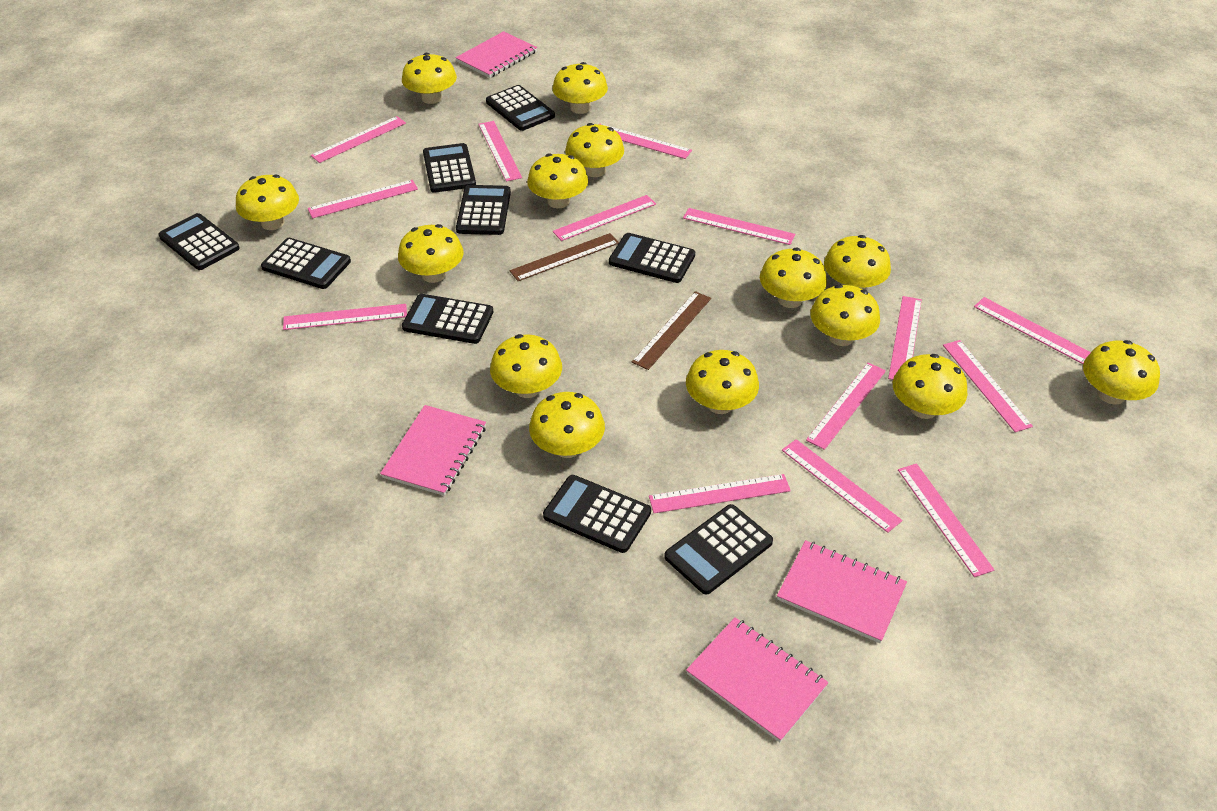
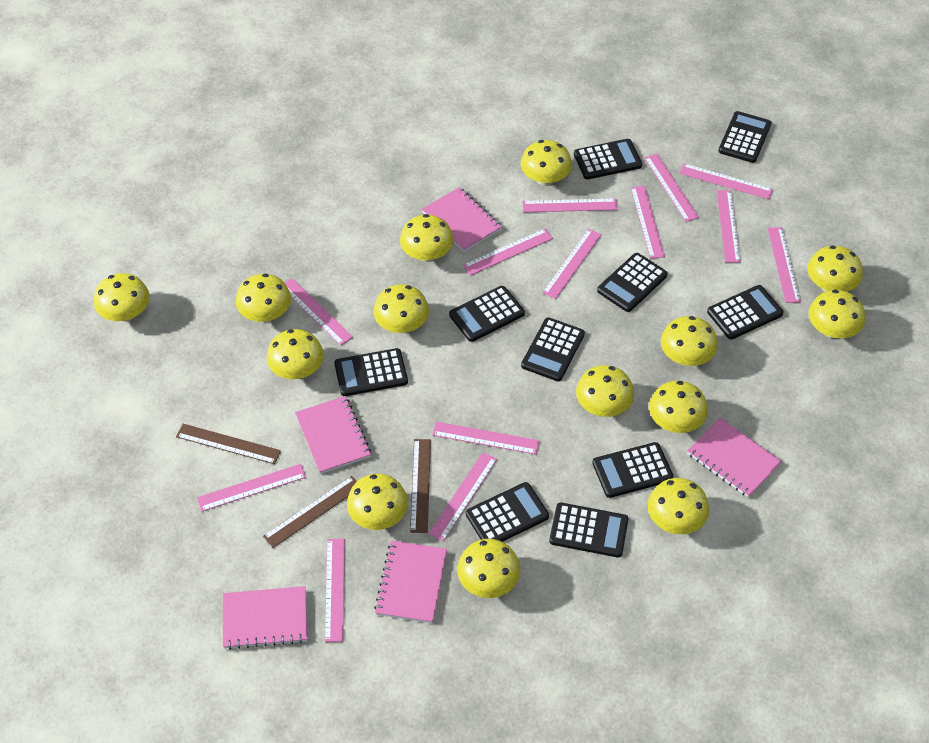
black calculator: [159,213,240,270] [261,238,351,289] [402,294,493,344] [423,143,476,193] [456,185,511,235] [486,85,555,131] [543,475,651,553] [609,233,695,283] [664,504,773,595] = 9 -> [334,348,408,396] [449,286,525,342] [466,482,549,542] [521,317,585,381] [549,502,629,557] [574,139,642,179] [592,442,674,498] [597,253,667,312] [707,285,784,340] [718,111,771,163] = 10
brown ruler: [510,233,619,281] [632,291,711,370] = 2 -> [176,424,281,464] [263,476,357,548] [410,439,431,533] = 3
pink notebook: [380,405,486,496] [456,31,537,78] [686,617,828,742] [777,540,907,643] = 4 -> [223,586,307,650] [295,396,371,474] [374,541,447,623] [422,187,502,252] [687,418,782,498] = 5
pink ruler: [283,304,407,330] [308,180,418,218] [311,116,406,163] [478,121,522,182] [553,195,656,241] [599,124,692,159] [649,474,791,513] [683,208,795,245] [782,439,902,533] [806,363,886,450] [888,296,922,380] [898,463,994,577] [943,340,1033,432] [974,297,1091,364] = 14 -> [197,464,306,512] [285,278,353,346] [325,539,345,642] [428,452,497,541] [432,422,539,455] [463,229,553,276] [523,198,618,212] [542,229,602,299] [631,186,665,259] [644,154,699,222] [679,163,773,199] [717,190,741,263] [767,227,801,303] = 13

